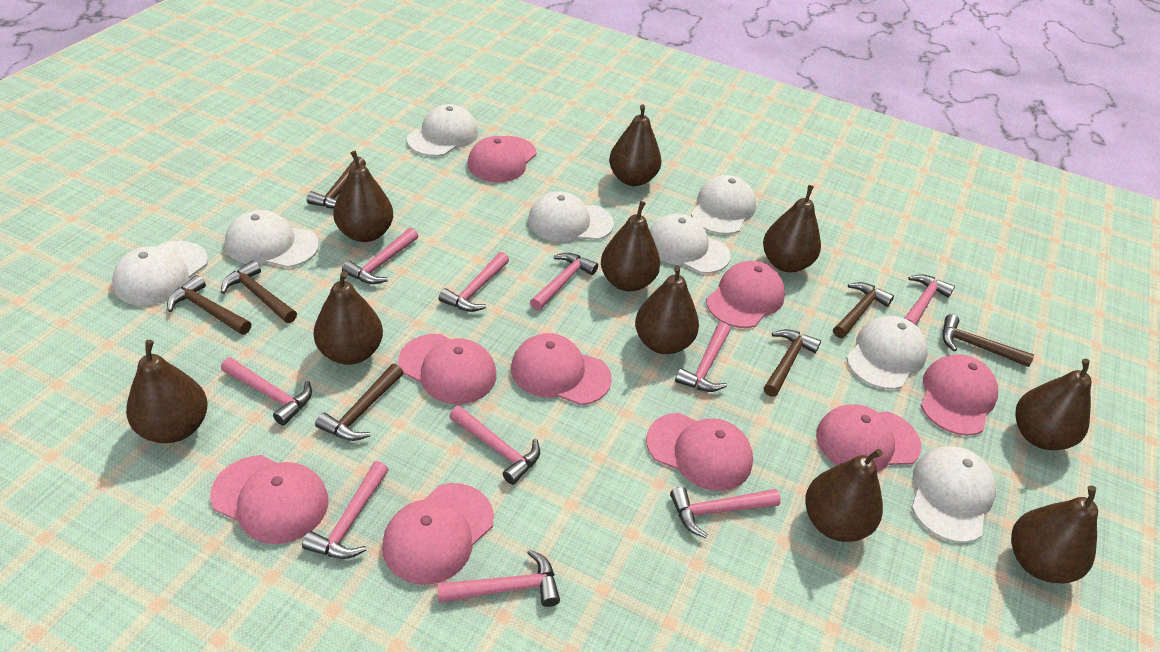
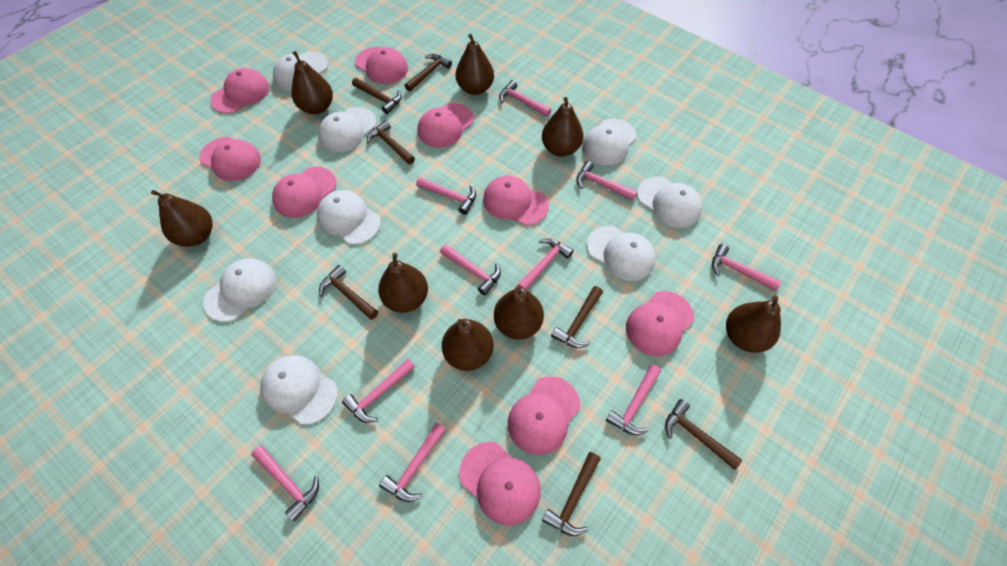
brown pear: [126,340,208,443] [313,271,383,365] [333,151,393,242] [601,201,660,292] [609,105,661,186] [635,265,699,354] [763,185,821,272] [805,449,883,542] [1011,485,1098,583] [1015,359,1092,450] = 10 -> [151,190,212,247] [292,51,333,114] [378,253,428,313] [442,319,493,371] [455,34,494,95] [494,286,544,340] [542,97,584,157] [726,295,781,353] = 8

